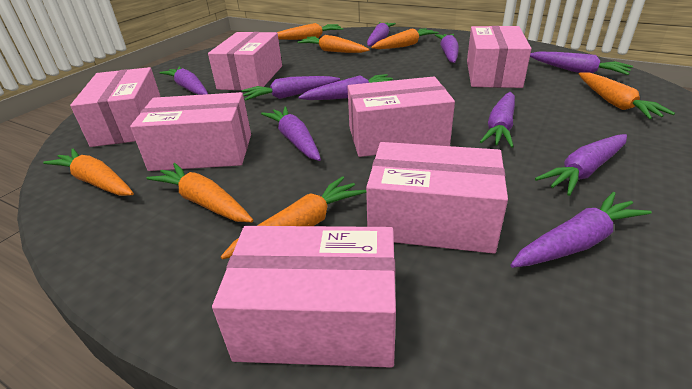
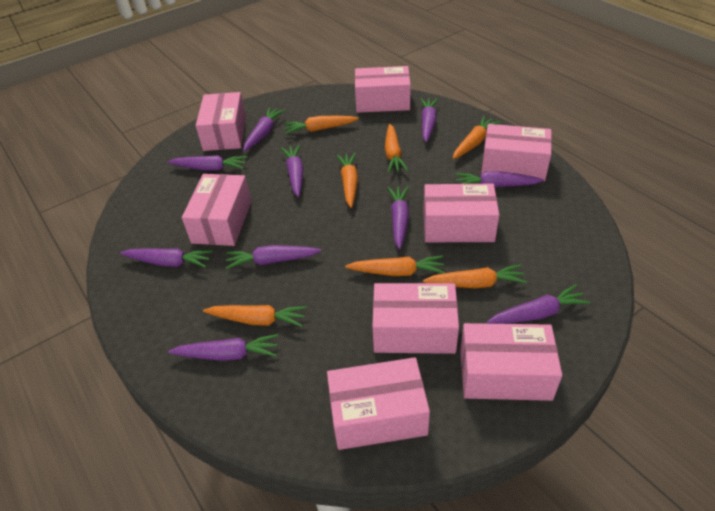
pink box: [70,67,160,147] [130,92,251,171] [208,32,282,91] [212,226,396,368] [347,77,455,157] [366,142,508,254] [467,26,532,88] = 7 -> [182,174,252,246] [196,92,246,151] [327,357,430,450] [355,66,411,113] [372,283,459,354] [423,184,499,242] [460,323,562,401] [481,124,552,181] = 8

